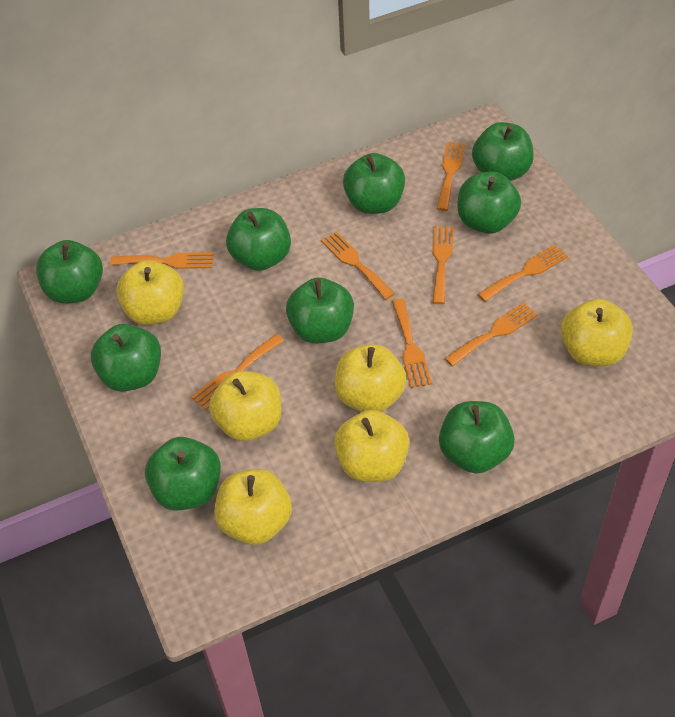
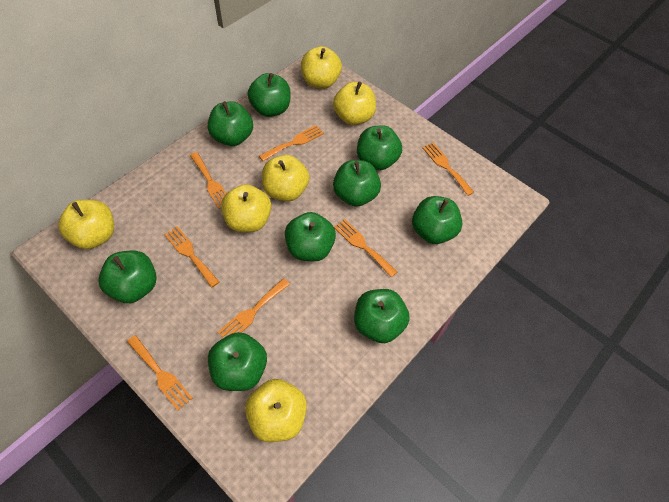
orange fork: [110,252,214,269] [191,334,284,410] [321,231,395,300] [392,299,432,388] [432,226,454,304] [436,142,465,211] [445,302,538,366] [477,245,568,302] = 8 -> [127,335,193,410] [164,226,219,288] [190,152,226,209] [217,278,290,338] [259,125,324,161] [334,219,397,277] [422,143,474,196] = 7

